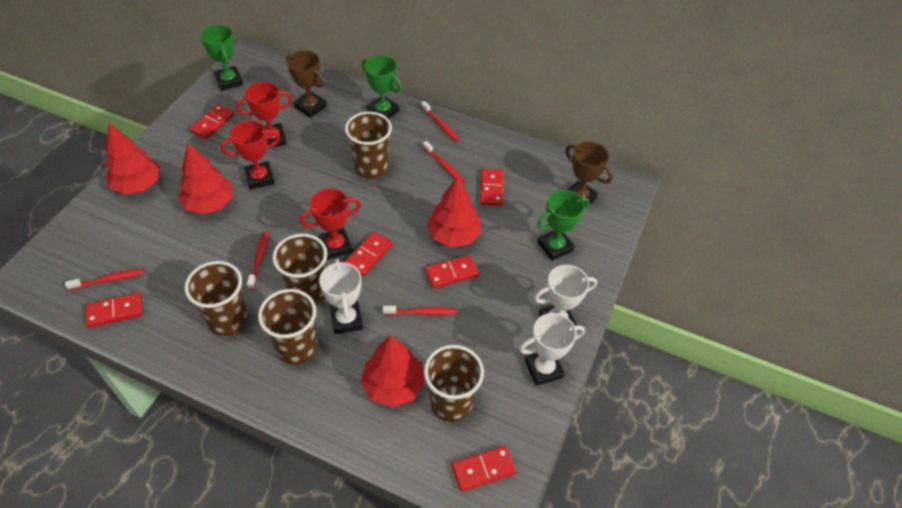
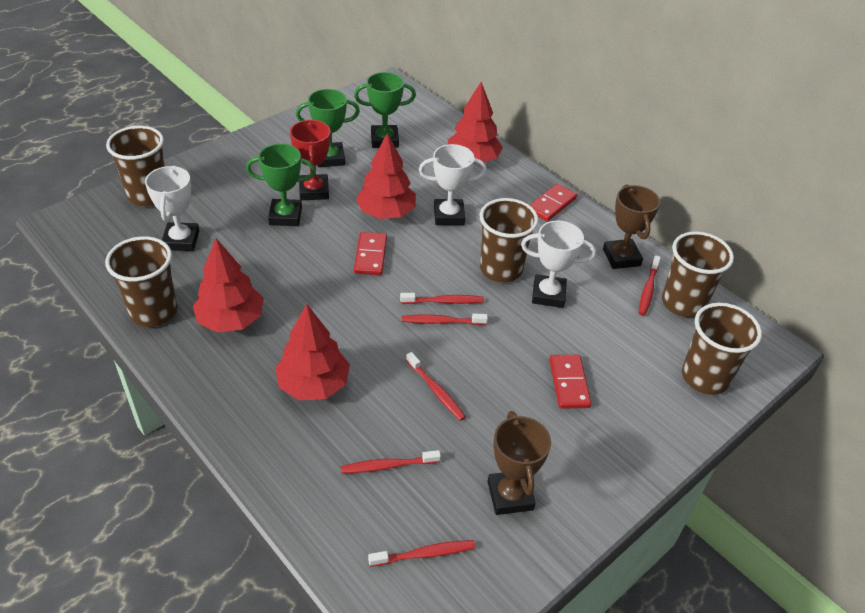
red domino: [85,292,143,328] [190,104,235,139] [344,231,393,276] [425,255,479,288] [452,446,517,492] [480,168,504,206] = 6 -> [354,232,387,275] [530,184,577,222] [549,355,591,409] = 3
red toothbrush: [65,268,145,290] [246,231,269,290] [383,306,457,315] [421,101,460,141] [423,141,465,184] = 5 -> [341,450,441,474] [368,540,476,567] [400,293,484,304] [402,314,488,325] [406,352,466,421] [639,255,661,315] = 6
red trophy: [221,120,280,190] [236,82,293,148] [300,188,361,260] = 3 -> [290,120,331,200] = 1

